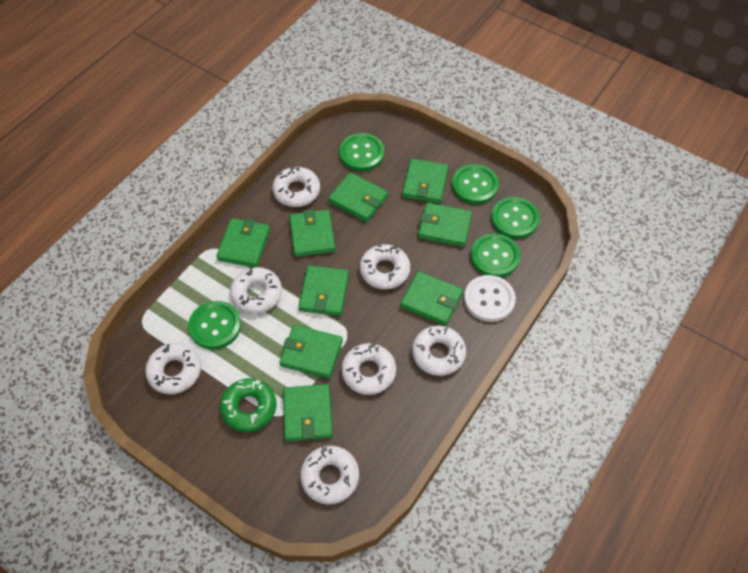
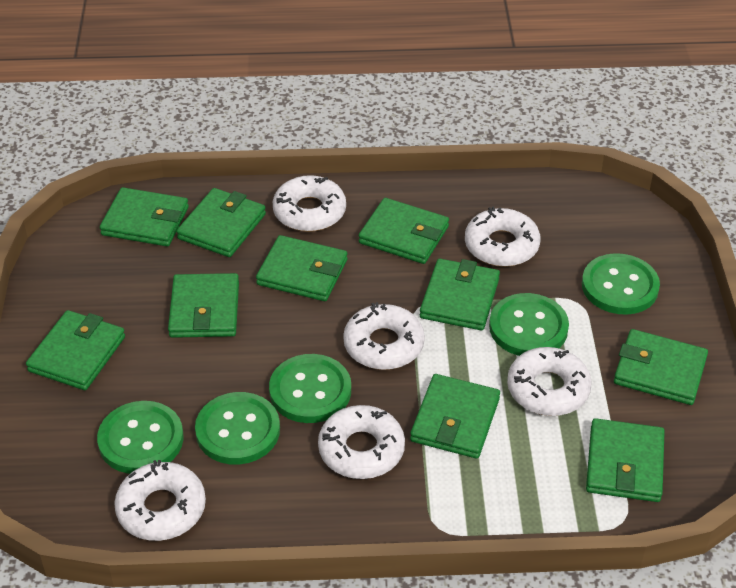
green donut: [220,378,276,432] = 1 -> none = 0
green wallet: [216,218,270,267] [279,325,343,379] [283,384,333,442] [289,209,336,257] [298,265,349,316] [328,173,388,222] [400,271,463,326] [402,159,449,204] [418,203,472,247] = 9 -> [26,310,125,390] [100,187,189,246] [168,273,239,338] [176,188,266,257] [256,235,348,301] [359,198,449,264] [410,374,500,459] [420,259,500,331] [586,418,665,502] [614,329,708,405] = 10
white button: [464,275,516,322] = 1 -> none = 0
white donut: [145,343,201,394] [230,267,282,314] [272,166,320,207] [300,446,359,505] [341,343,396,395] [360,244,410,289] [412,325,466,376] = 7 -> [114,460,206,541] [273,175,346,232] [318,405,405,479] [343,302,425,370] [465,207,540,267] [507,347,592,416] = 6

